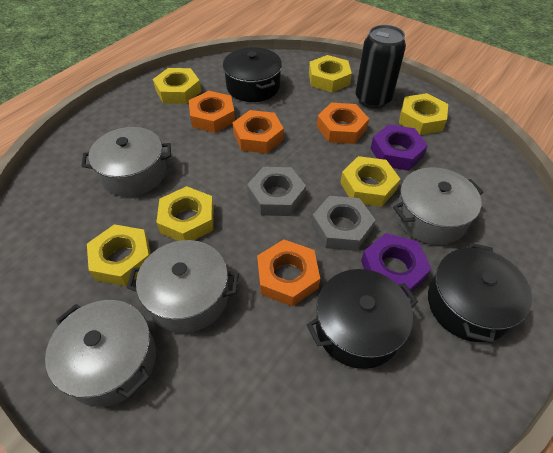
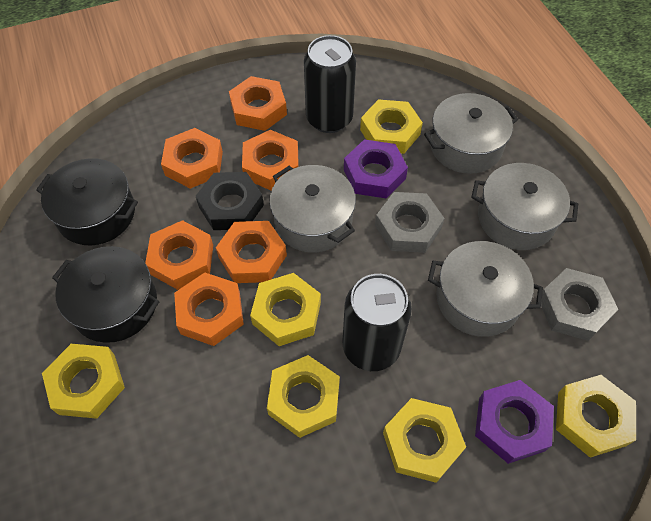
black can: [356,25,406,109] = 1 -> [304,35,356,133] [343,274,412,371] = 2
black nut: none = 0 -> [196,172,264,230] = 1
black pot: [223,47,282,102] [307,269,418,369] [428,243,532,343] = 3 -> [36,158,138,245] [52,246,160,343] = 2
orange nut: [189,91,235,133] [233,110,284,153] [257,239,320,307] [317,103,369,144] = 4 -> [145,220,213,290] [161,128,223,189] [174,272,244,346] [216,221,287,283] [229,76,287,131] [242,130,299,191] = 6

